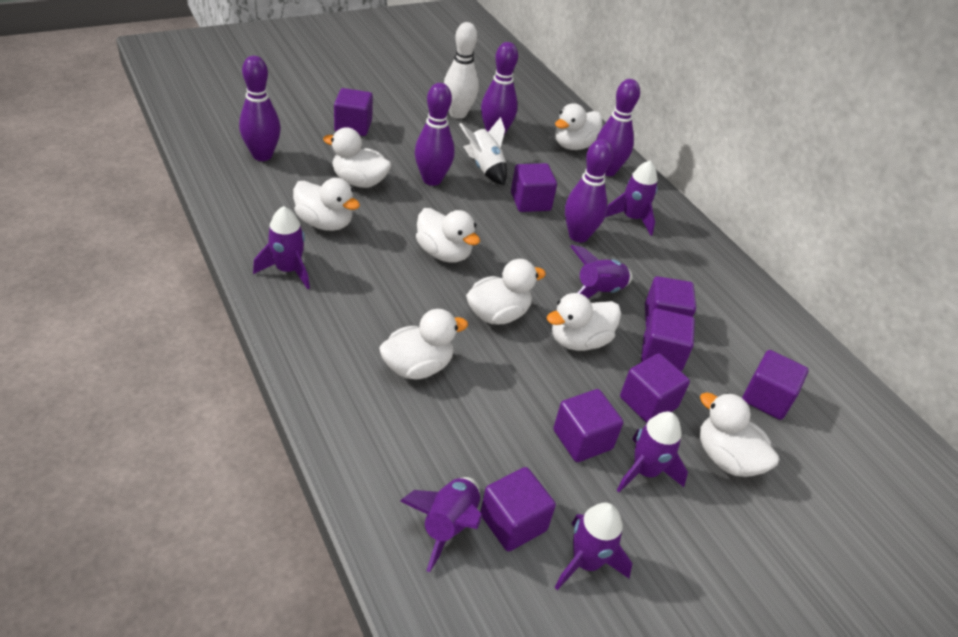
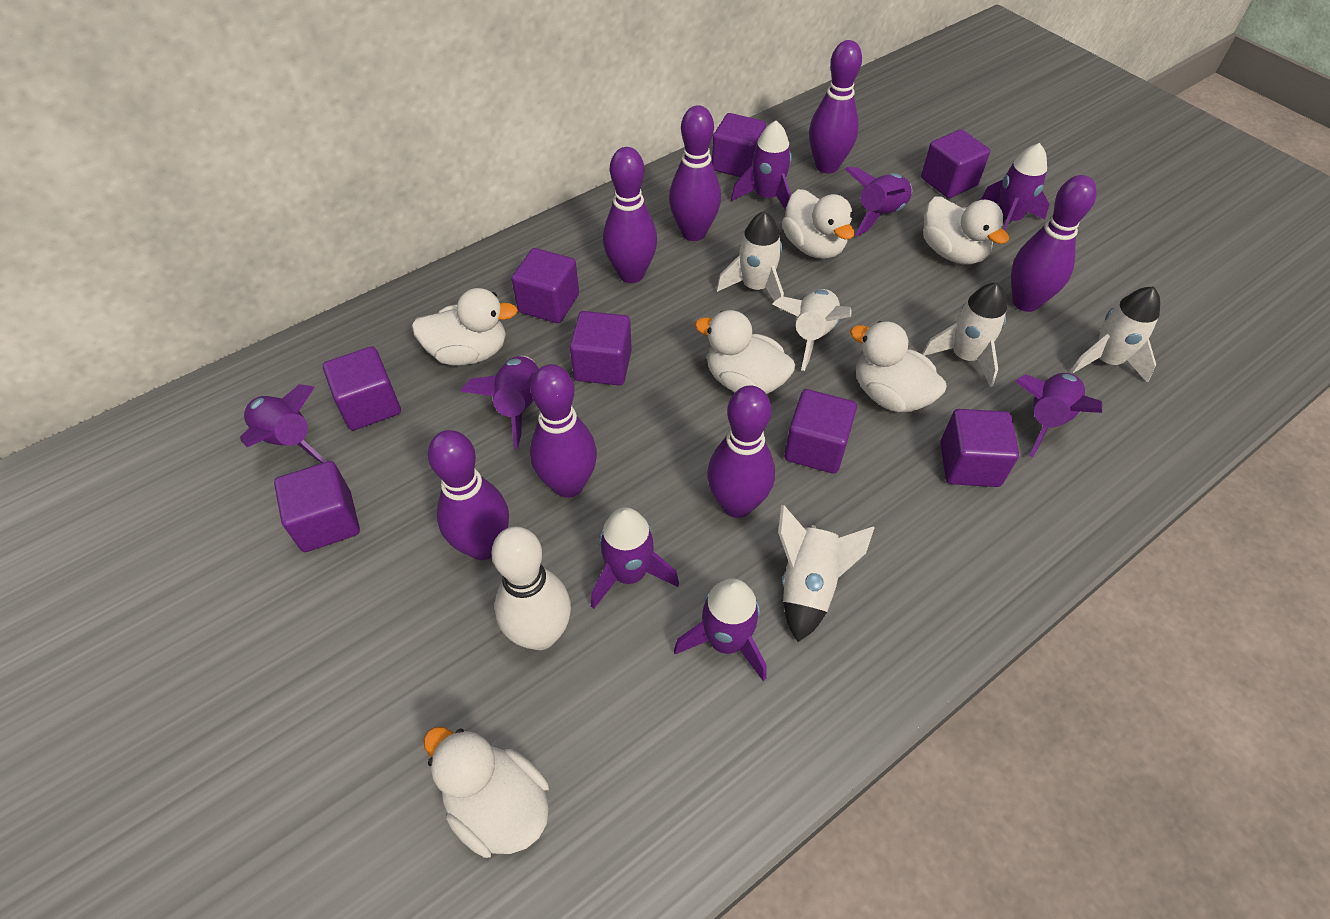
purple bowling pin: [239,56,281,161] [415,83,454,186] [481,42,518,135] [565,139,613,242] [596,79,640,176] = 5 -> [428,430,509,560] [530,364,597,498] [603,147,657,283] [669,105,721,241] [707,385,775,518] [809,40,862,174] [1011,175,1097,312] = 7
purple rocket: [253,206,310,289] [400,477,482,572] [555,502,633,590] [570,245,632,298] [605,161,658,236] [617,411,688,492] = 6 -> [240,384,327,463] [461,356,539,449] [591,507,679,609] [674,578,766,681] [731,121,792,211] [845,167,912,236] [981,143,1049,231] [1015,373,1102,457] = 8
white duck: [293,178,360,231] [323,127,392,188] [379,309,468,379] [416,208,480,263] [466,259,546,324] [547,293,621,351] [555,103,602,150] [700,392,779,477] = 8 -> [412,288,518,365] [424,727,549,858] [695,310,795,394] [782,189,855,259] [850,321,947,413] [923,197,1009,264] = 6
white rocket: [459,117,507,185] = 1 -> [716,211,784,311] [773,289,852,371] [778,505,875,642] [922,282,1007,387] [1070,286,1160,383] = 5

